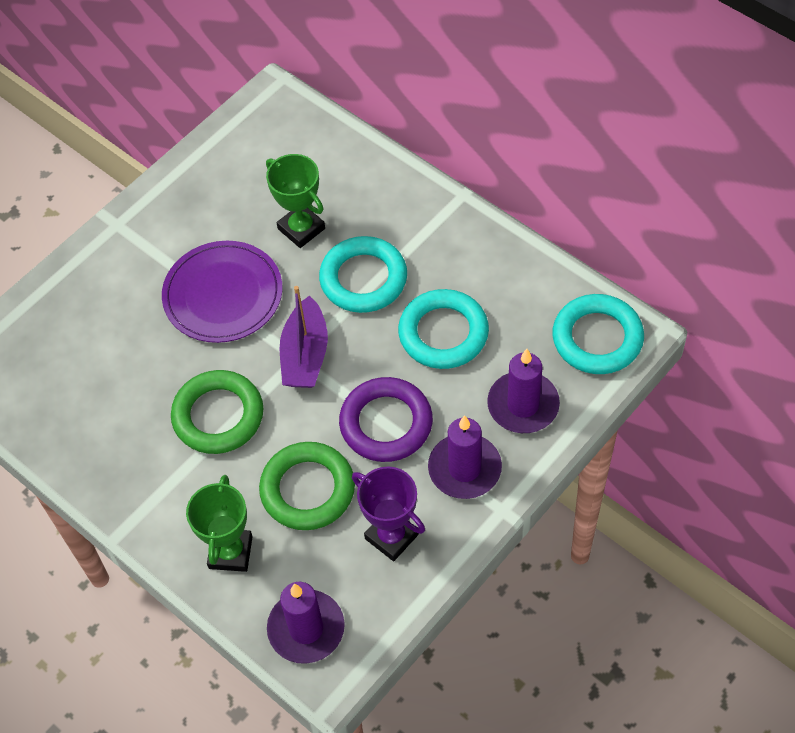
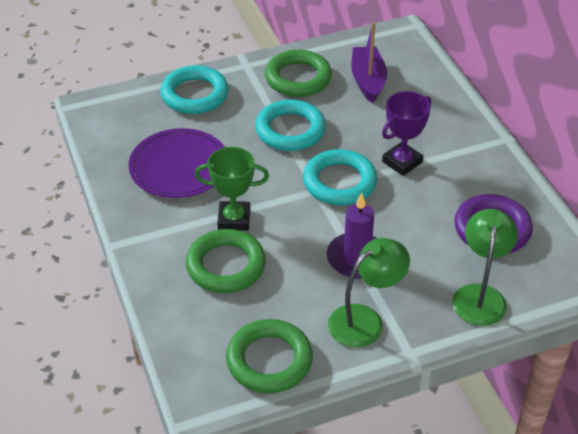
green lamp: none = 0 -> [328,238,410,348] [452,209,518,326] = 2
green ring: [171,370,263,454] [259,442,355,530] = 2 -> [186,229,266,293] [226,319,313,393] [265,50,332,97] = 3
green trophy: [186,475,253,572] [266,154,325,248] = 2 -> [194,147,269,231] = 1
purple candle: [267,582,345,664] [428,415,502,499] [487,349,560,433] = 3 -> [327,193,377,278] = 1

